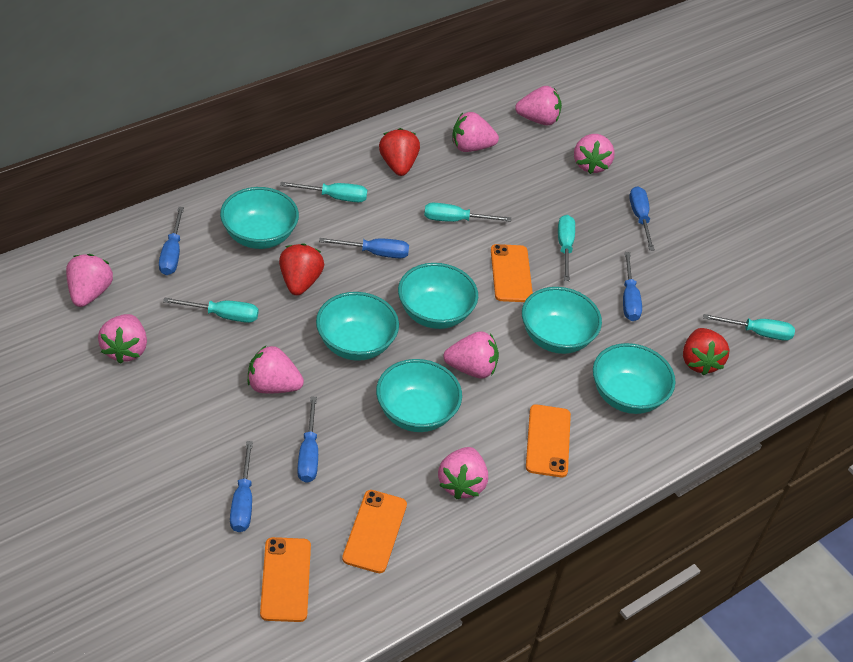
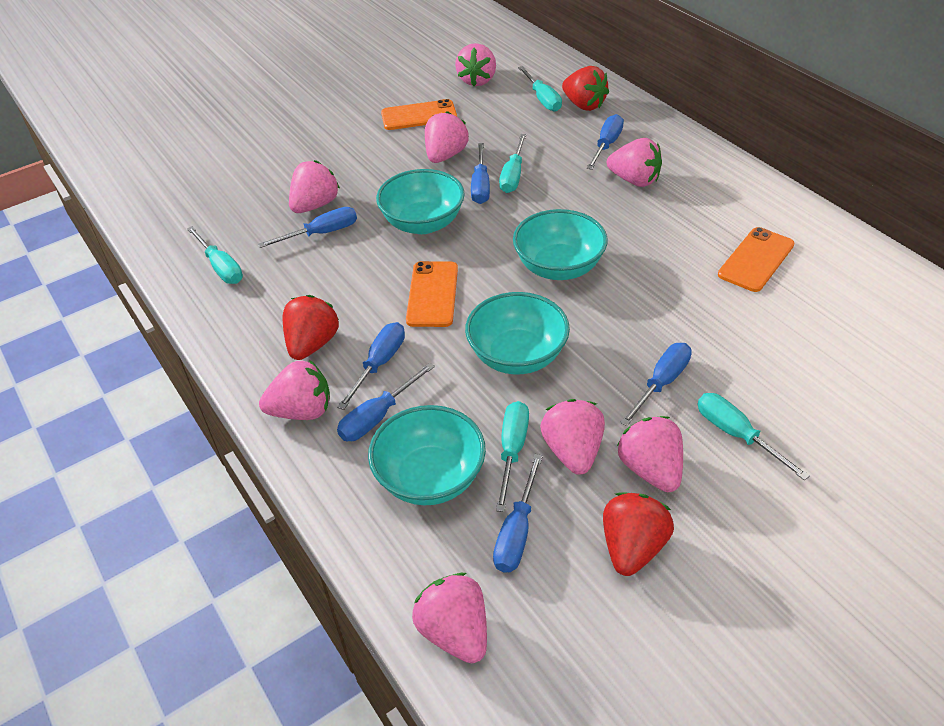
blue screwdriver: [159,207,184,275] [230,441,253,532] [297,396,318,483] [319,238,409,258] [623,252,642,321] [629,186,655,250] = 6 -> [258,207,357,248] [337,322,405,410] [337,363,435,441] [471,143,490,204] [493,454,543,573] [586,114,624,170] [620,343,692,426] = 7
orange phone: [260,537,311,622] [342,490,407,573] [491,244,533,302] [526,404,571,477] = 4 -> [381,99,457,130] [406,261,458,327] [718,227,794,292] = 3
turquoise bowl: [220,187,299,249] [316,292,399,361] [376,359,462,432] [398,263,478,329] [522,287,602,354] [593,343,676,414] = 6 -> [368,405,486,505] [376,169,465,234] [465,292,570,375] [513,209,608,280] = 4

